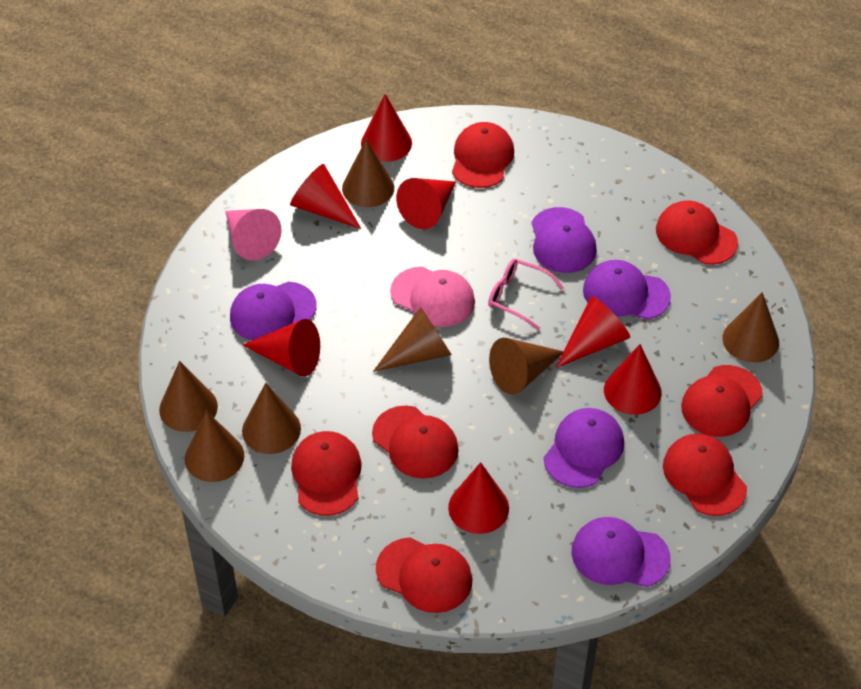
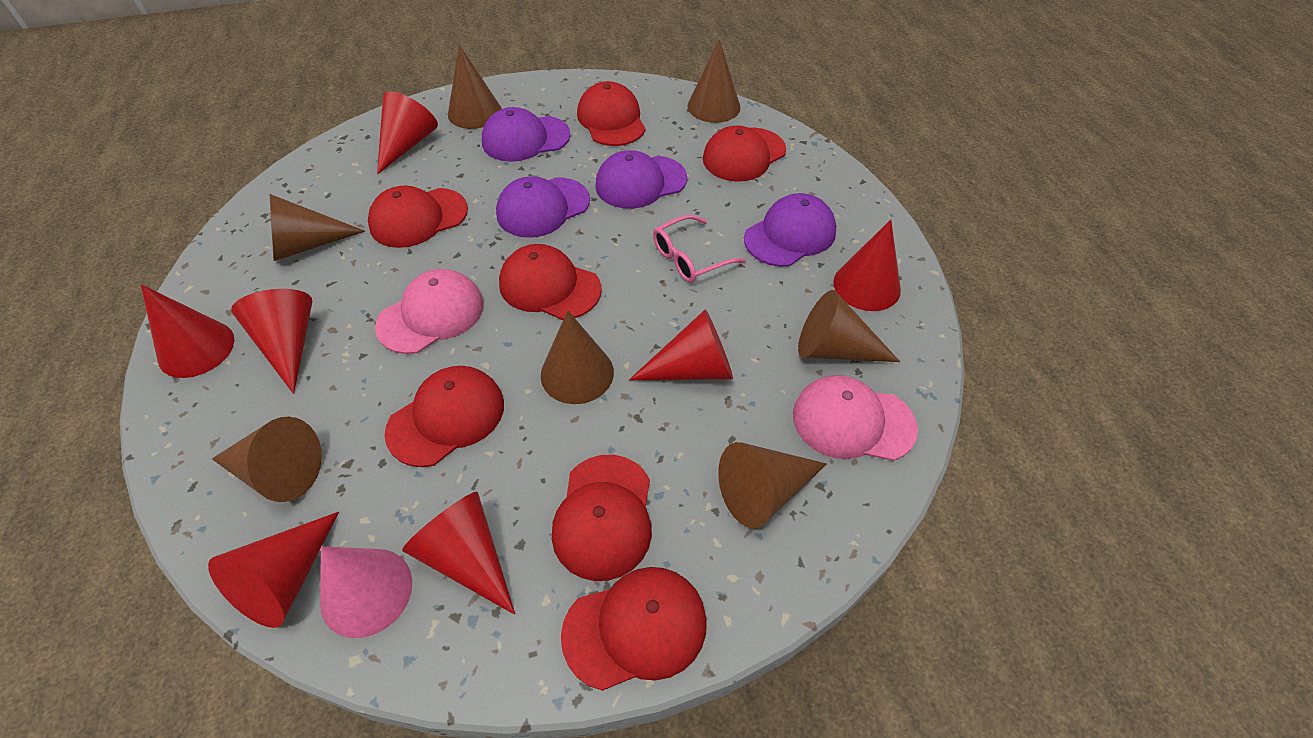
pink cap: [390,267,475,327] = 1 -> [375,269,484,354] [793,375,918,461] = 2
purple cap: [230,282,317,340] [532,207,597,273] [544,408,624,488] [571,517,671,587] [583,260,671,320] = 5 -> [482,107,570,162] [496,176,590,238] [595,150,687,209] [744,193,837,267] = 4

